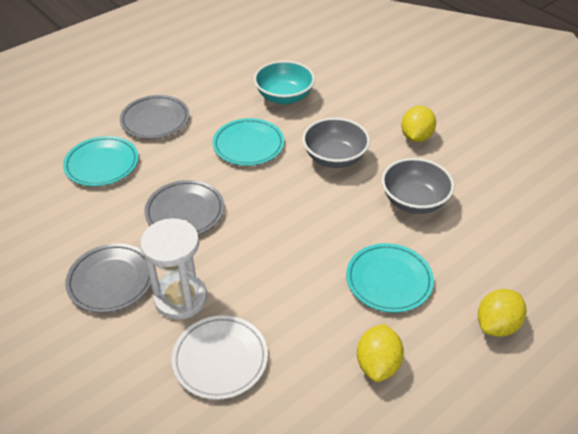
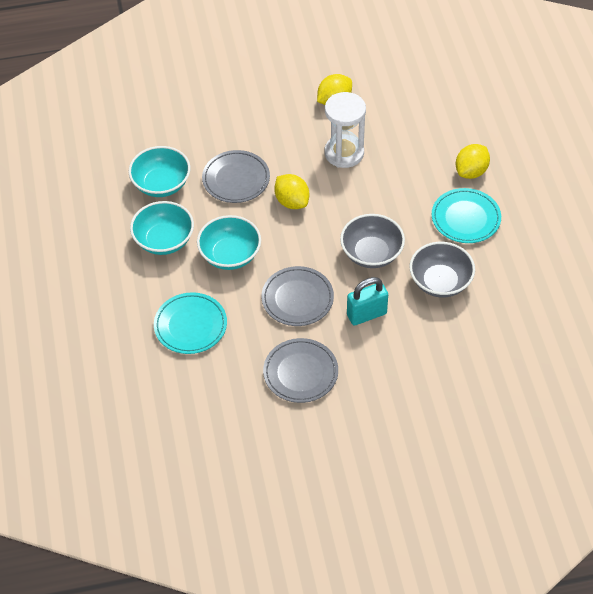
turquoise bowl: [254,61,315,104] = 1 -> [129,146,190,197] [130,201,194,255] [197,215,261,270] = 3
turquoise padlock: none = 0 -> [347,277,388,325] = 1
turquoise plate: [63,136,139,186] [212,118,284,166] [346,243,434,313] = 3 -> [154,292,227,354] [432,188,501,243] = 2
white plate: [172,315,268,400] = 1 -> none = 0

